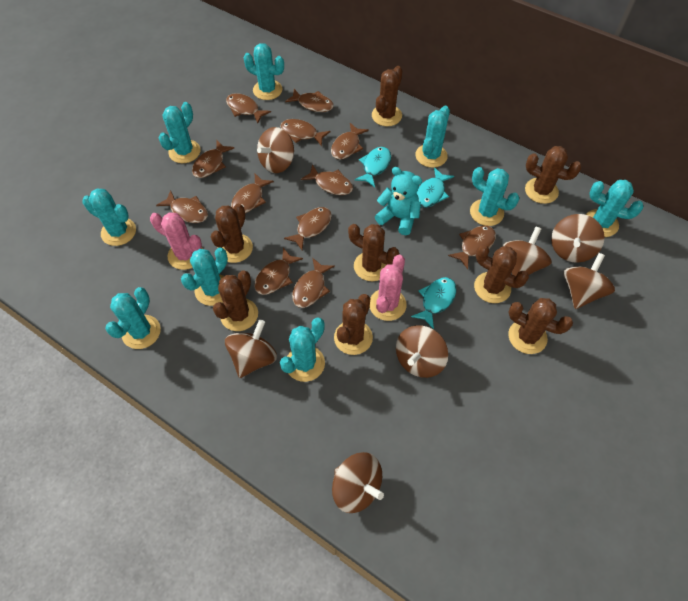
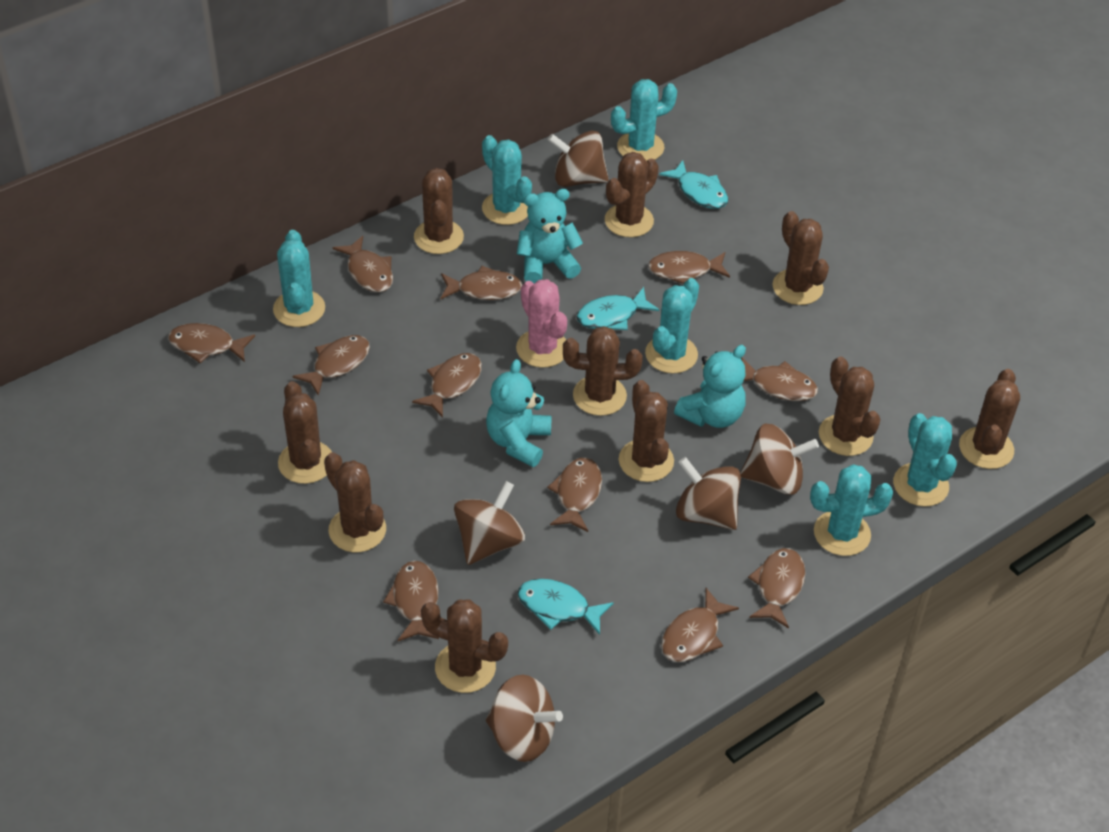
brown cactus: [211,204,253,263] [213,270,258,331] [334,294,373,355] [348,224,399,281] [372,66,403,126] [474,245,529,303] [508,298,573,354] [525,146,581,204] = 8 -> [278,381,332,484] [324,452,386,552] [414,168,464,254] [421,599,508,693] [563,326,643,416] [605,152,659,237] [619,380,674,482] [773,211,829,305] [819,357,880,456] [959,369,1020,469] = 10
brown fish: [156,190,208,223] [192,141,235,178] [226,93,271,124] [231,174,274,213] [254,248,303,295] [280,119,330,146] [284,207,332,250] [285,89,334,112] [292,258,335,308] [301,164,353,195] [331,123,369,160] [448,225,496,269] = 12 -> [168,323,255,363] [292,335,370,396] [333,236,393,292] [383,561,439,641] [412,353,482,418] [441,266,522,300] [547,458,602,532] [648,251,730,284] [661,588,739,662] [741,358,818,401] [748,548,805,629] = 11
brown spinning top: [225,319,277,378] [257,127,294,173] [332,452,384,513] [396,325,448,378] [503,227,552,276] [551,214,605,263] [564,253,615,309] = 7 -> [454,481,525,565] [486,675,563,762] [548,130,609,187] [676,457,741,530] [740,424,819,495] = 5
pink cactus: [150,212,203,270] [369,254,407,321] = 2 -> [516,279,567,368] = 1
turquoise cactus: [82,188,136,246] [105,287,161,349] [159,102,201,163] [181,248,228,306] [243,43,284,100] [280,318,325,382] [415,106,450,168] [470,167,519,226] [586,180,644,237] = 9 -> [273,230,325,327] [482,135,532,225] [611,79,677,161] [645,278,699,374] [810,464,893,556] [893,413,957,507] = 6
turquoise teddy bear: [375,167,422,235] = 1 -> [486,359,552,467] [517,189,583,283] [674,345,746,428] = 3

